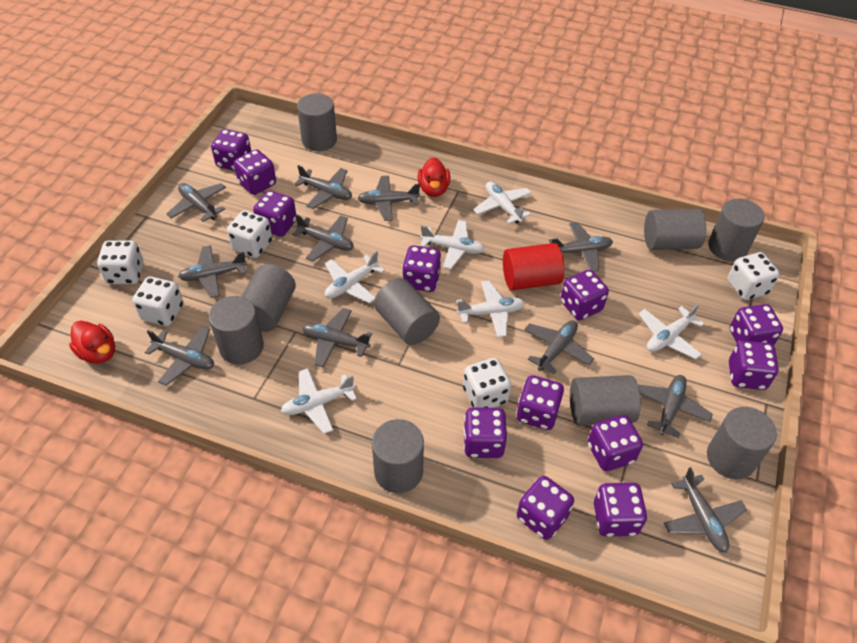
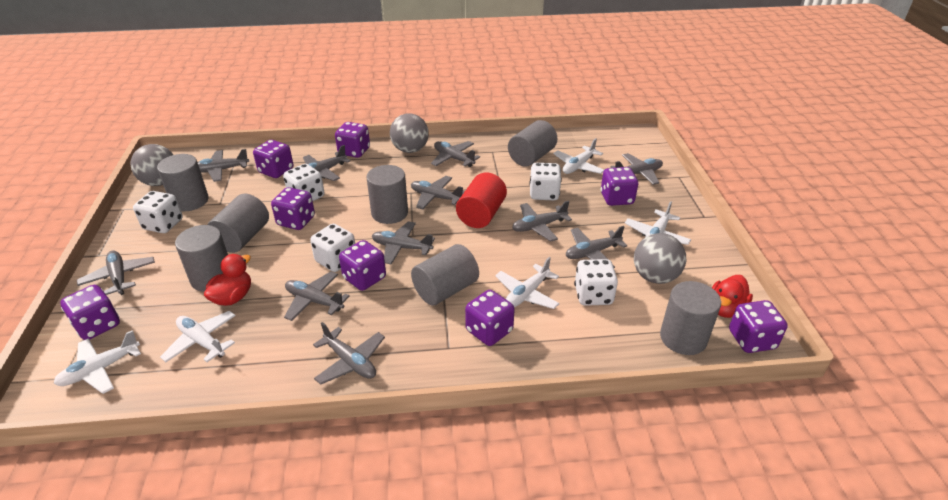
grey ball: none = 0 -> [130,144,173,186] [390,113,429,153] [634,233,686,284] = 3
grey cylinder: [209,296,264,365] [241,264,296,332] [297,93,337,151] [372,419,424,493] [374,278,440,345] [570,375,641,426] [644,209,706,250] [707,407,777,479] [708,199,765,261] = 9 -> [157,154,209,211] [175,225,228,292] [207,194,269,253] [367,165,408,224] [411,244,479,306] [508,120,557,167] [660,281,721,355] = 7
purple dice: [211,129,251,171] [234,149,276,195] [253,191,296,237] [402,245,441,292] [463,407,507,458] [516,375,564,430] [517,476,574,540] [560,270,609,320] [588,415,643,471] [594,483,647,537] [729,340,779,390] [730,304,783,345] = 12 -> [60,285,120,340] [253,140,293,178] [271,187,315,230] [335,122,370,158] [339,240,386,291] [465,290,515,346] [601,167,638,206] [729,300,788,353] = 8
white plane: [281,368,357,434] [325,251,385,303] [420,220,485,269] [456,280,525,337] [473,182,532,224] [639,303,704,359] = 6 -> [54,330,141,394] [160,311,236,362] [495,257,560,309] [553,138,604,174] [625,201,691,245] = 5

